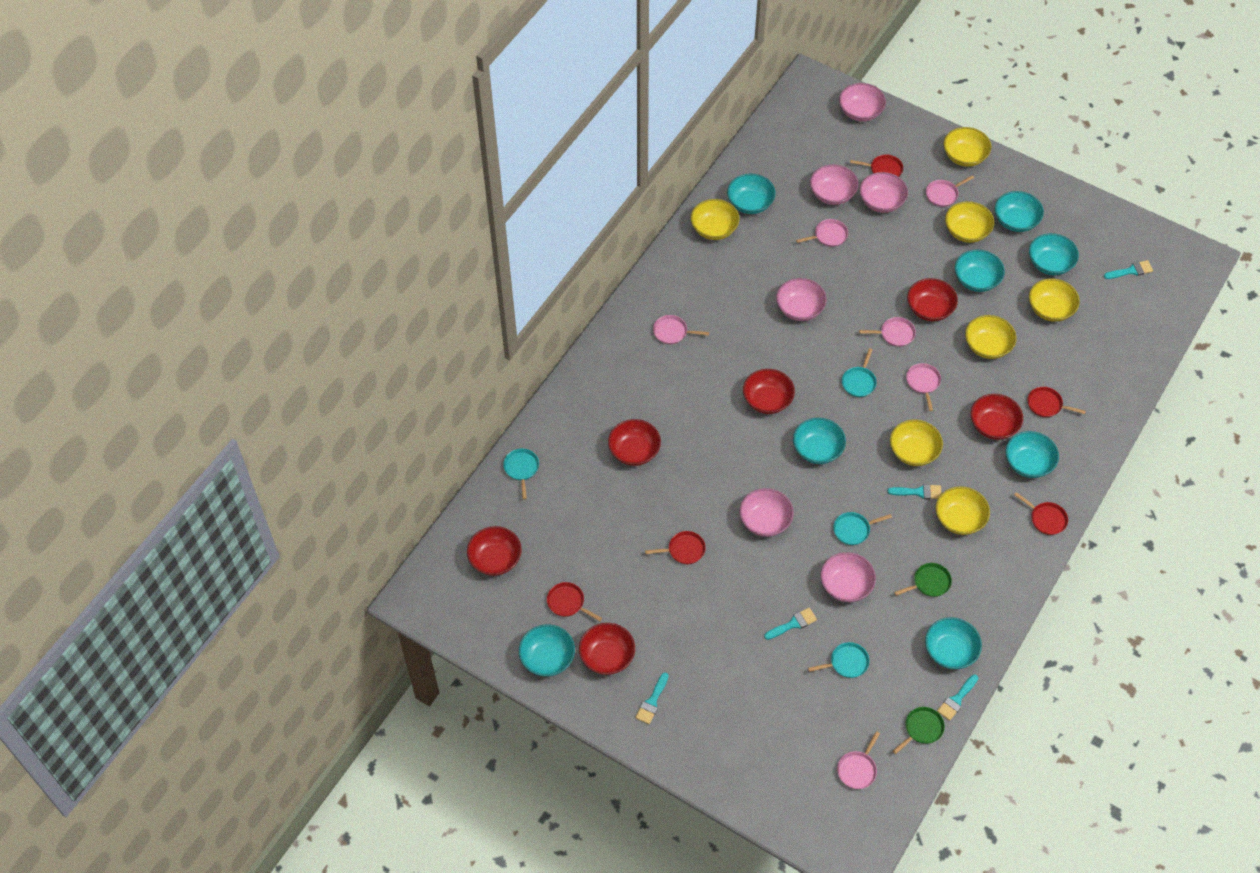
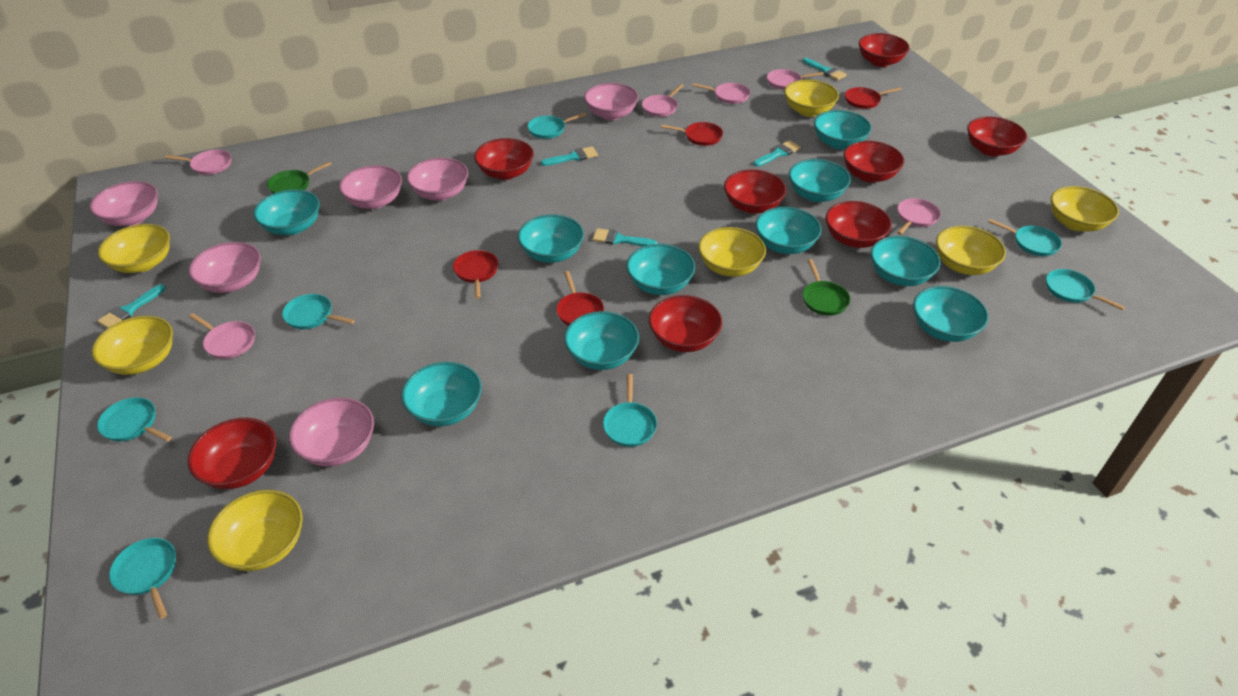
red bowl: [467,526,522,576] [579,623,635,675] [608,419,661,466] [743,369,795,414] [907,278,958,321] [971,394,1023,440] = 6 -> [188,418,277,489] [474,138,534,180] [649,295,722,352] [724,169,786,214] [826,201,892,248] [844,141,904,183] [859,33,910,67] [967,116,1027,156] = 8
red pan: [547,582,602,621] [645,531,706,564] [850,154,903,177] [1014,492,1068,535] [1027,387,1086,417] = 5 -> [453,250,499,299] [556,271,604,326] [661,122,723,146] [845,87,901,109] = 4
turquoise bowl: [519,624,575,677] [727,174,776,214] [793,418,846,464] [925,617,982,669] [955,249,1005,292] [995,191,1044,232] [1006,431,1059,478] [1029,233,1079,275] = 8 -> [254,189,320,235] [401,362,482,426] [518,214,584,263] [564,311,639,370] [626,244,695,295] [756,207,822,254] [789,159,851,202] [814,110,872,149] [871,236,941,286] [913,286,988,342] = 10
turquoise pan: [503,448,539,499] [808,642,869,678] [833,512,892,545] [842,348,877,397] = 4 -> [97,397,172,442] [109,538,176,619] [282,294,355,329] [527,113,586,139] [603,374,657,447] [988,219,1062,256] [1046,269,1125,310] = 7

